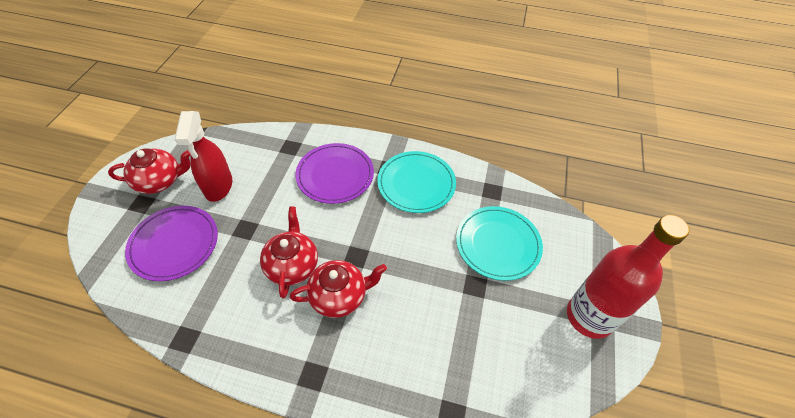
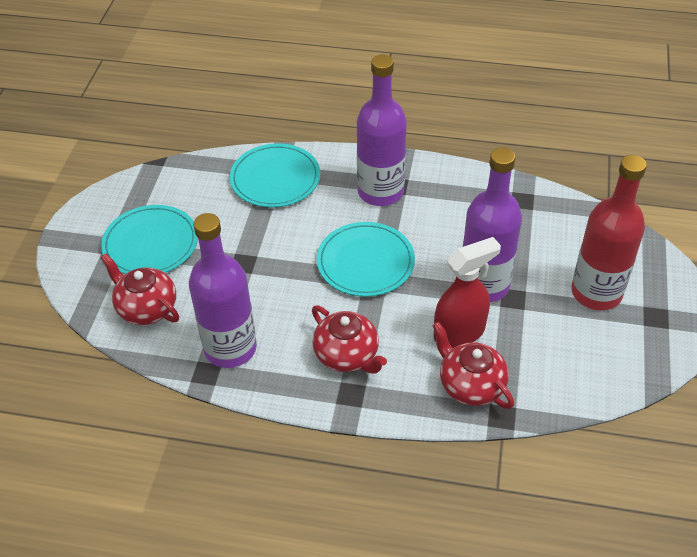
purple bottle: none = 0 -> [189,213,257,368] [357,54,407,206] [463,147,522,302] = 3
purple plate: [125,206,218,281] [295,143,374,204] = 2 -> none = 0
turquoise plate: [378,151,456,213] [456,206,543,281] = 2 -> [101,205,198,274] [230,143,320,208] [317,222,415,297] = 3

